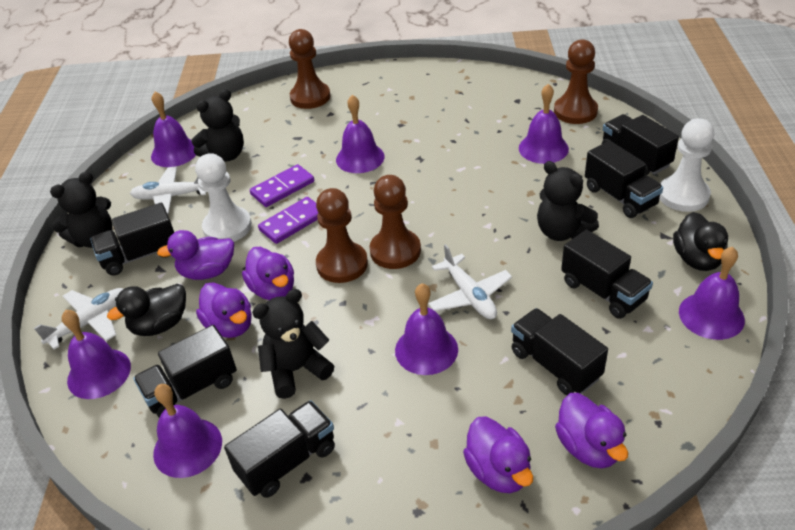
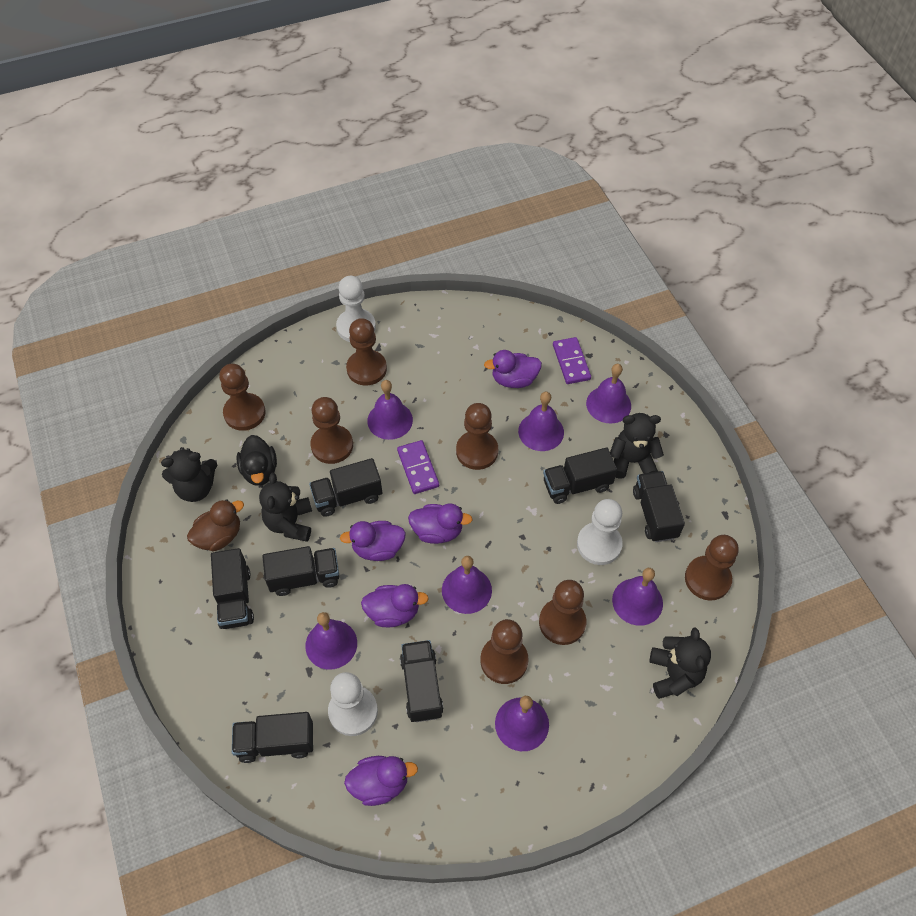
black duck: [107,284,186,336] [673,212,728,271] = 2 -> [236,435,277,486] = 1
brown duck: none = 0 -> [187,499,244,551] = 1
brown pawn: [289,29,330,109] [316,188,368,283] [369,175,421,269] [554,39,598,124] = 4 -> [219,364,266,431] [310,397,353,464] [346,318,387,386] [456,403,498,470] [480,619,528,684] [539,580,586,645] [685,535,739,600] = 7
white pawn: [195,153,252,242] [659,118,714,212] = 2 -> [328,672,378,736] [336,276,376,342] [577,499,623,565] = 3
white plane: [34,288,123,350] [130,167,206,214] [428,244,512,319] = 3 -> none = 0

